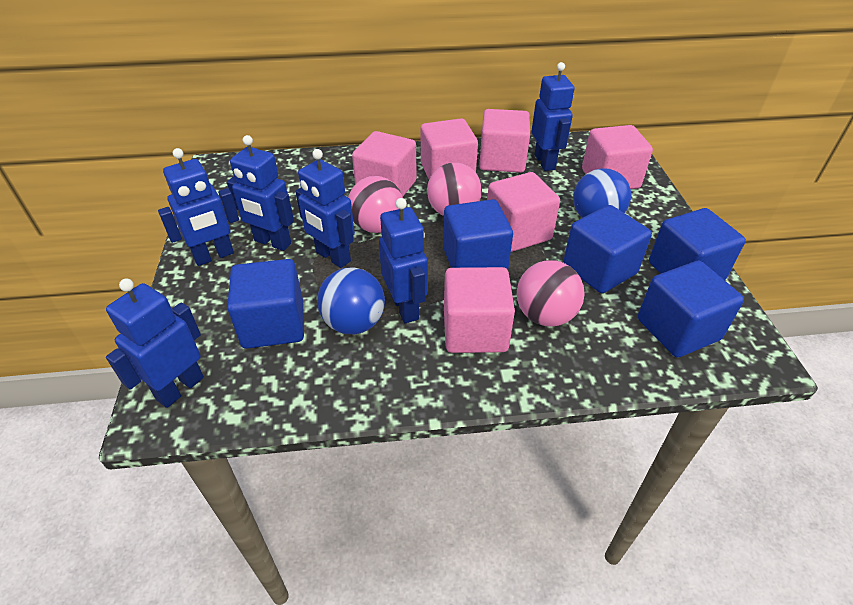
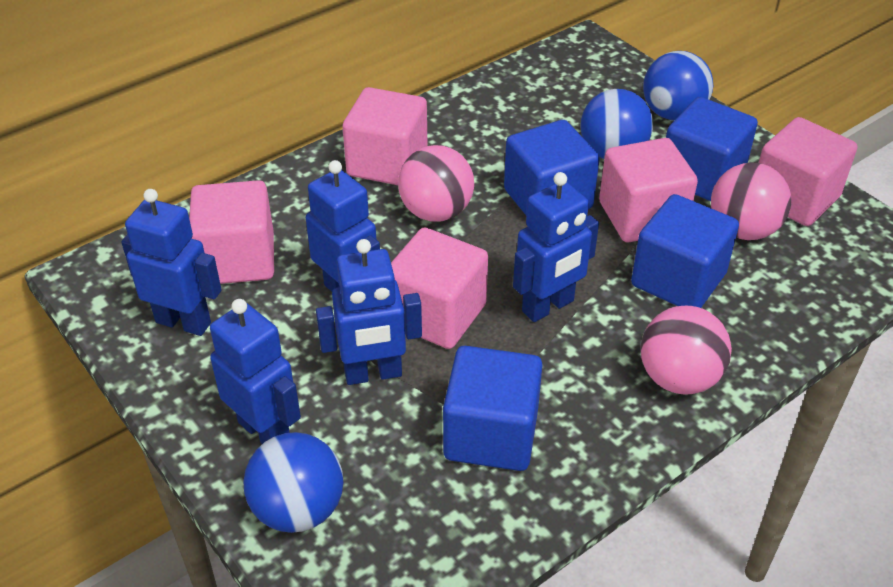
blue ball: [317,267,385,334] [573,168,631,218] = 2 -> [243,432,343,533] [580,89,653,159] [643,51,713,120] = 3
blue cube: [227,259,304,349] [443,199,513,270] [563,205,652,293] [638,261,744,358] [649,208,746,280] = 5 -> [443,346,542,471] [504,120,600,215] [631,194,739,308] [666,97,758,201] = 4
blue robot: [106,279,204,408] [158,148,239,266] [227,135,294,251] [295,149,355,268] [379,198,428,323] [532,62,575,171] = 6 -> [121,189,222,336] [210,299,301,444] [306,160,380,292] [316,239,422,385] [513,172,599,322] = 5
pink cube: [352,131,417,196] [421,118,478,179] [444,267,515,353] [479,109,530,173] [487,172,560,252] [582,125,653,189] = 6 -> [189,180,274,284] [342,87,428,185] [391,228,488,349] [599,138,698,242] [759,117,857,226] = 5

